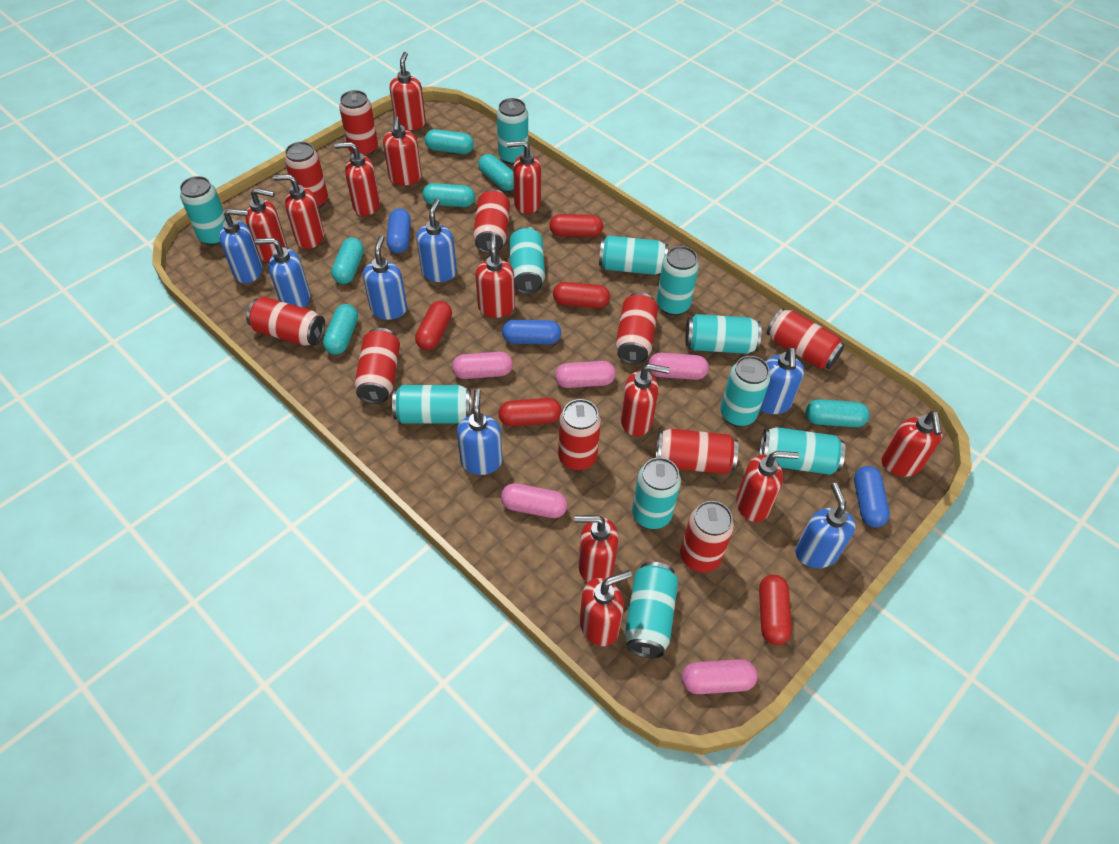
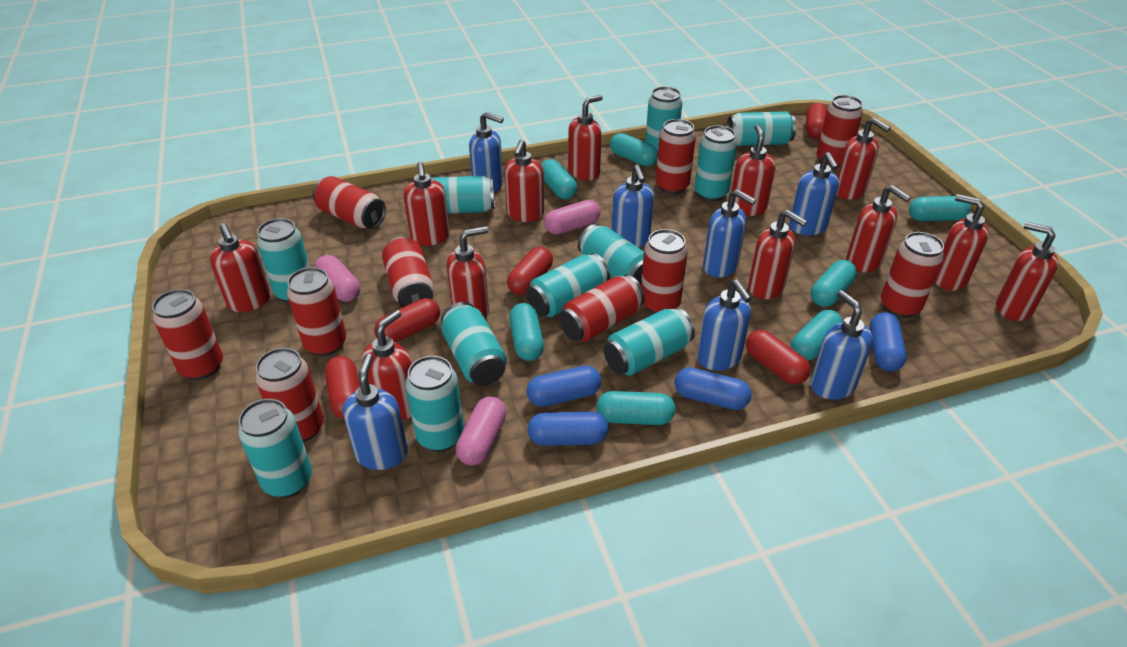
blue capsule: [387,208,411,253] [502,320,561,344] [854,466,890,528] = 3 -> [527,365,601,407] [527,412,608,446] [675,367,752,410] [869,312,907,371] = 4
pink capsule: [452,352,513,379] [501,483,568,518] [555,361,616,388] [648,353,709,380] [682,659,758,694] = 5 -> [314,255,360,302] [456,397,506,466] [544,200,600,235] = 3
turquoise capsule: [323,304,358,355] [331,238,364,284] [423,183,475,207] [425,129,474,154] [478,154,514,191] [805,399,870,427] = 6 -> [509,303,544,361] [541,159,577,199] [596,391,676,425] [610,133,658,166] [791,310,843,361] [811,260,857,307] [909,196,971,221] = 7

